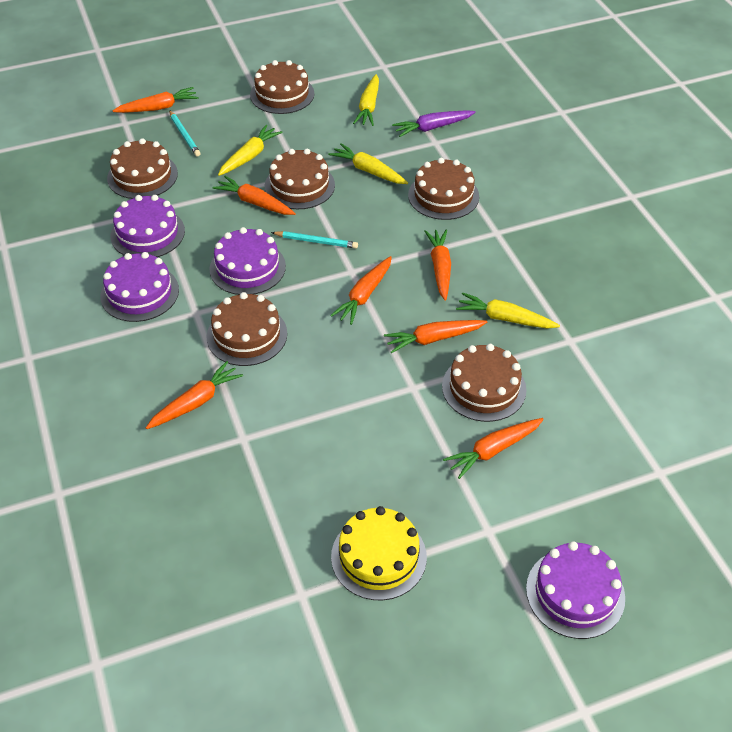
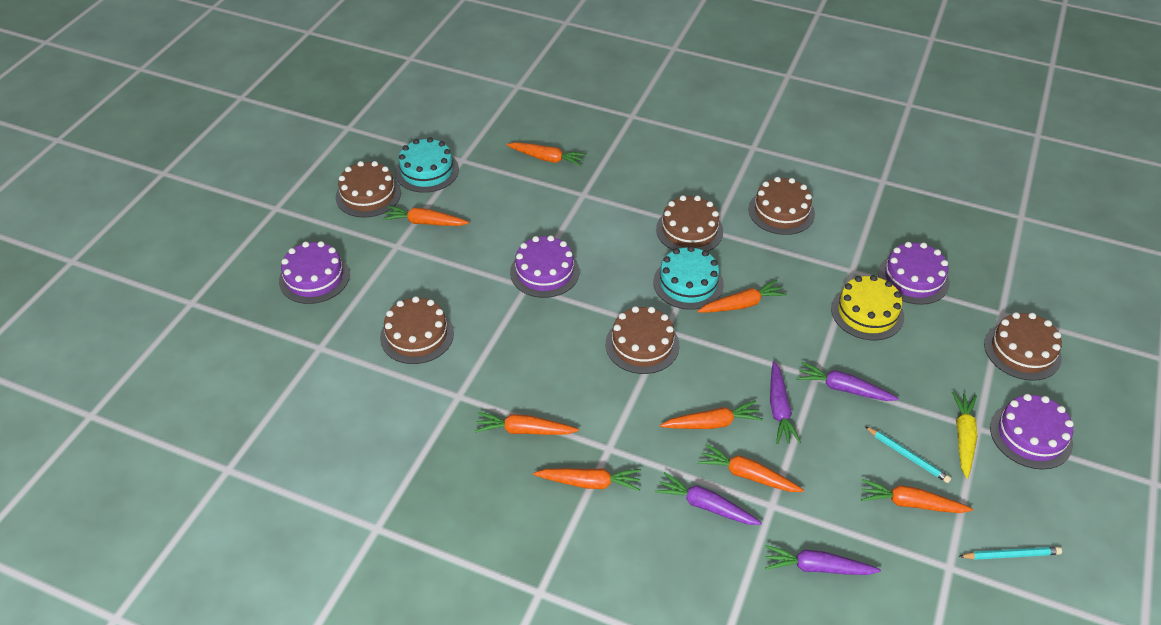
orange carrot: [113,87,198,113] [146,361,243,429] [212,176,296,215] [330,256,392,325] [384,320,487,353] [424,229,451,301] [443,418,544,479] = 7 -> [382,206,469,226] [475,412,579,435] [507,142,586,167] [533,468,641,491] [660,401,763,429] [697,280,787,313] [698,444,804,492] [861,479,973,513] = 8
purple carrot: [392,110,476,137] = 1 -> [655,472,762,525] [765,545,881,575] [770,361,801,444] [797,362,899,401] = 4
turquoise cake: none = 0 -> [395,137,459,193] [653,246,724,310] = 2
yellow carrot: [218,125,282,176] [329,143,408,184] [353,74,379,126] [456,292,560,329] = 4 -> [952,392,977,479] = 1

